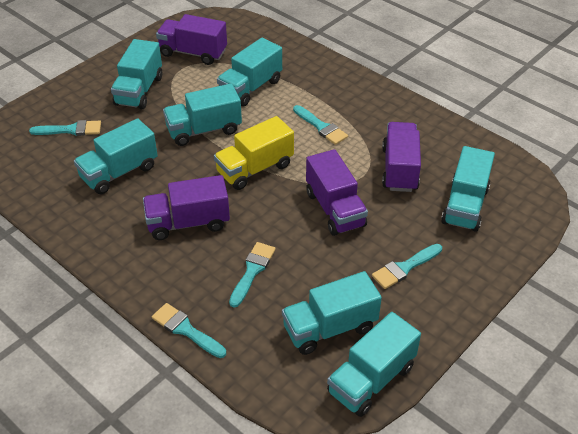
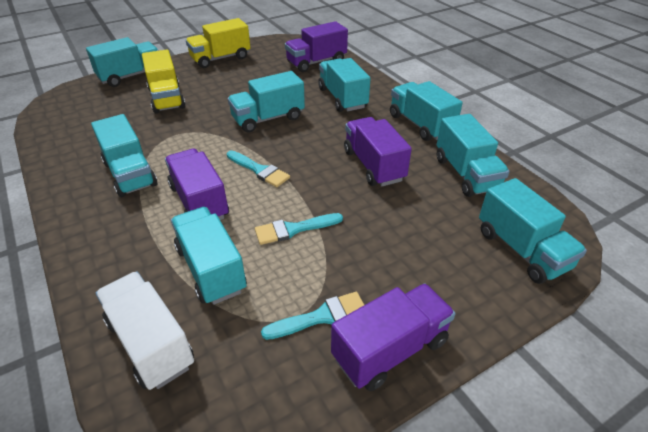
turquoise brush: [29,120,101,136] [152,303,226,358] [229,242,276,307] [293,105,348,145] [372,244,442,289] = 5 -> [227,150,290,187] [255,213,343,245] [261,292,364,340] = 3
turquoise truck: [74,118,158,194] [111,39,162,109] [163,84,242,146] [217,38,282,107] [282,271,382,355] [327,312,421,417] [441,146,495,232] = 7 -> [86,37,159,87] [91,114,157,197] [171,207,247,305] [228,71,305,133] [318,58,371,112] [390,81,463,141] [437,114,509,197] [479,178,587,284] = 8
white truck: none = 0 -> [96,271,194,390] = 1
yellow truck: [214,116,294,190] = 1 -> [142,50,186,113] [186,18,250,68] = 2

